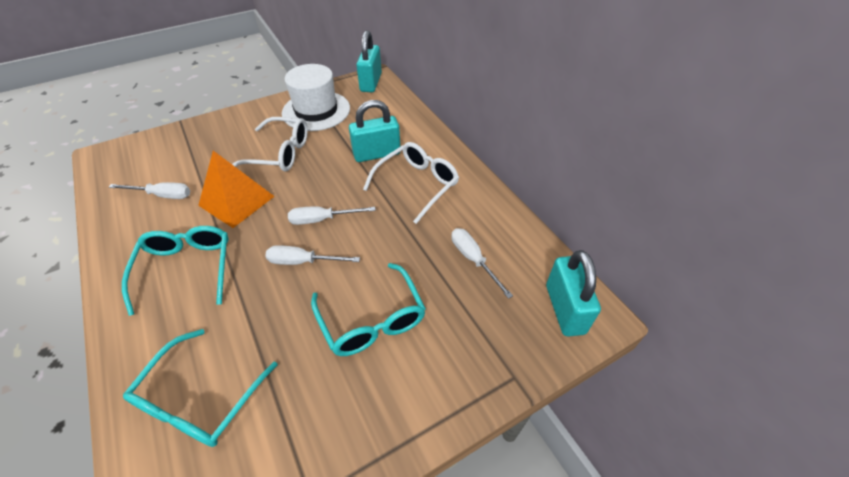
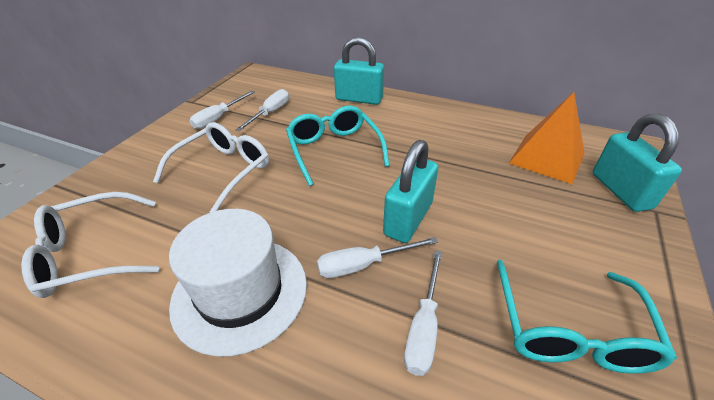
turquoise glasses: [122,226,229,316] [123,329,278,447] [311,263,426,356] = 3 -> [286,106,390,186] [497,260,677,374] = 2

